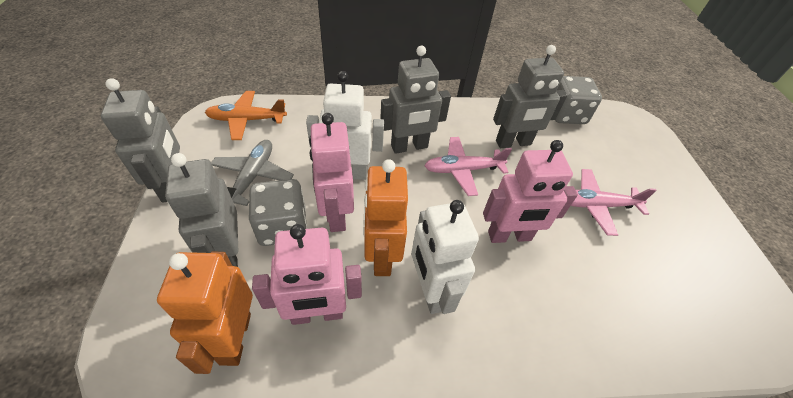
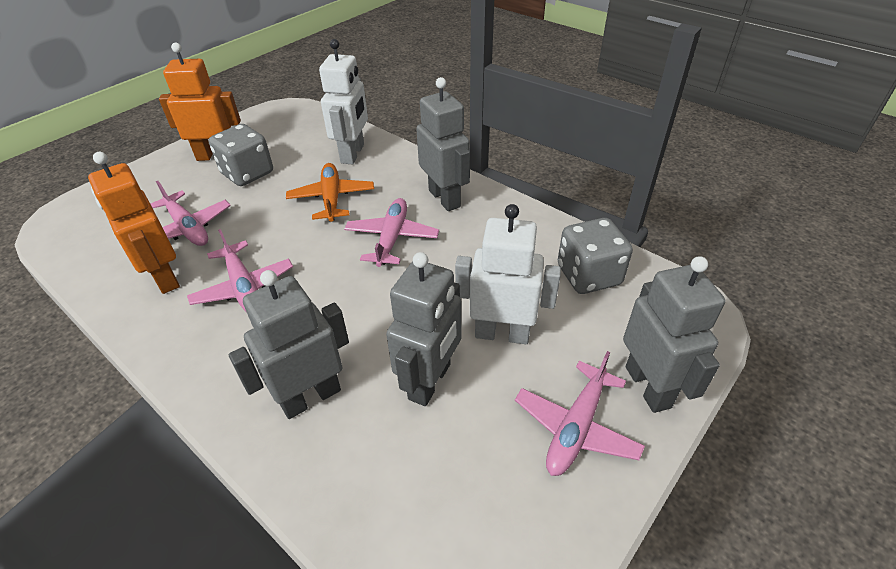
grey plane: [211,140,294,206] = 1 -> none = 0
pink plane: [424,137,512,196] [571,169,657,236] = 2 -> [151,181,231,246] [187,229,293,313] [344,198,439,267] [515,351,645,476] = 4
pink robot: [252,224,362,325] [309,113,354,232] [483,140,578,243] = 3 -> none = 0

